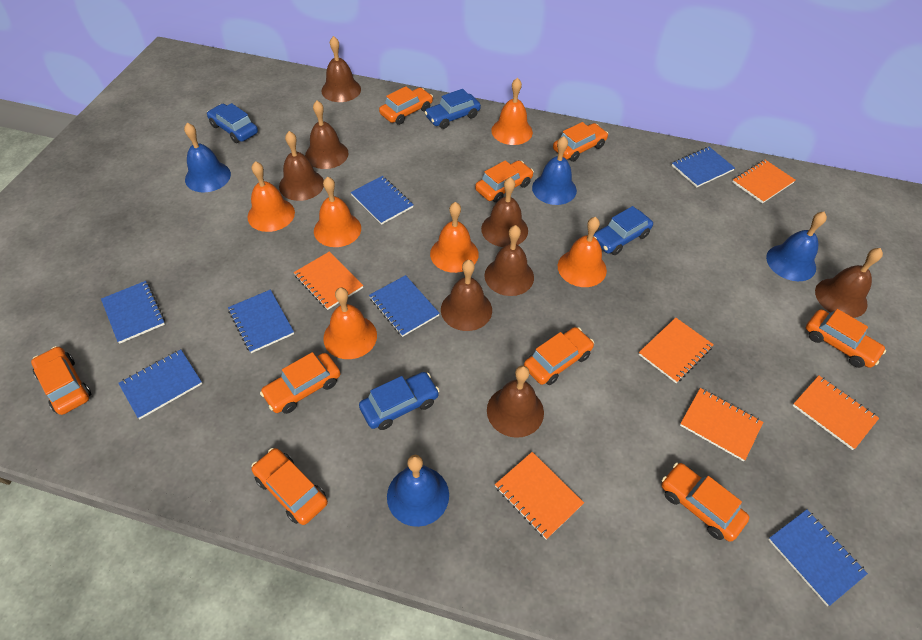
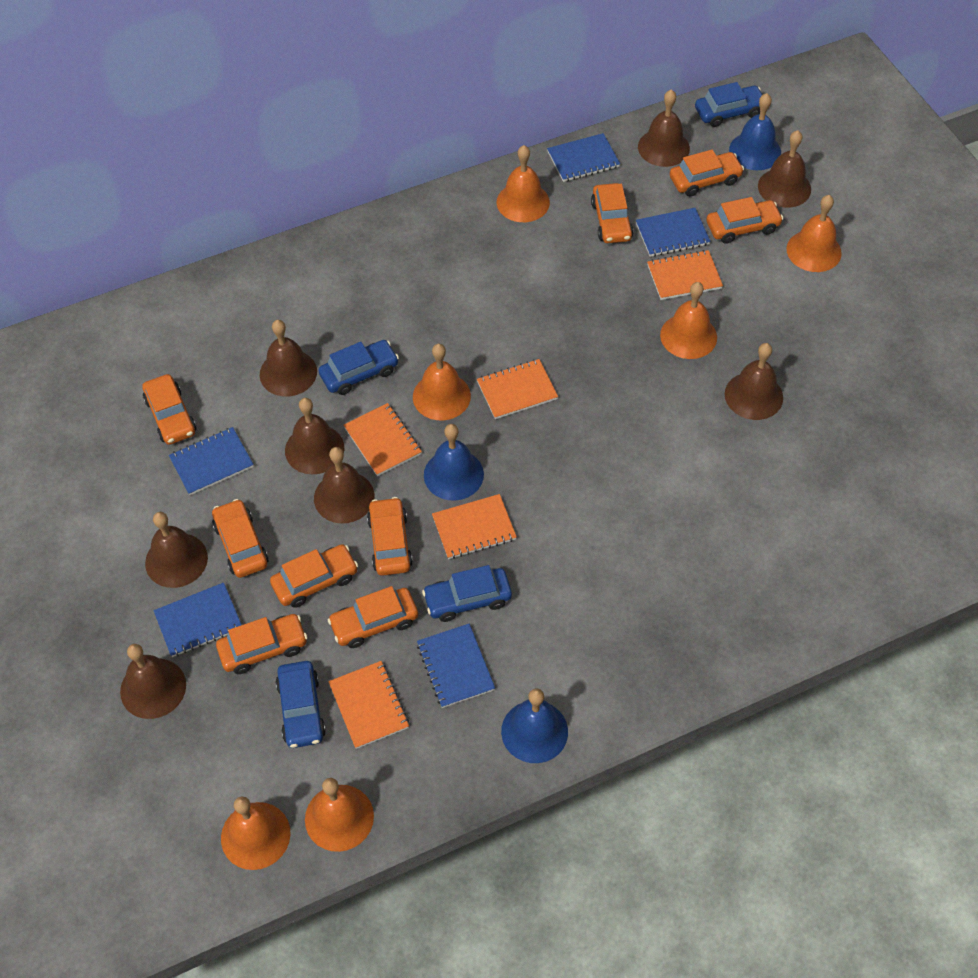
blue bell: [184,123,231,192] [387,455,449,527] [532,136,577,205] [766,212,827,281] = 4 -> [424,424,484,501] [501,688,568,763] [729,93,781,170] = 3
blue notebook: [101,281,165,344] [118,349,202,419] [228,290,294,353] [350,176,414,225] [369,275,440,337] [672,147,735,187] [768,509,868,606] = 7 -> [153,582,242,657] [169,427,254,495] [417,624,495,708] [547,133,620,182] [636,208,711,257] = 5
orange notebook: [294,251,363,310] [495,452,584,540] [638,318,714,383] [680,388,763,461] [732,160,796,203] [793,375,879,450] = 6 -> [328,661,409,749] [344,403,422,476] [432,494,517,559] [477,359,558,419] [647,250,723,300] = 5

